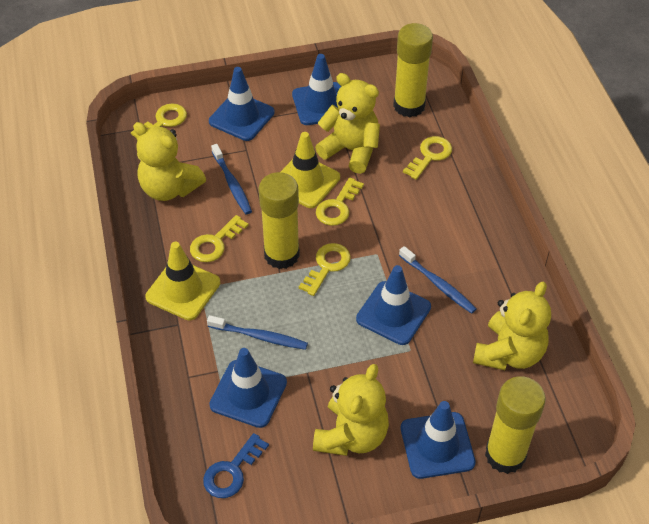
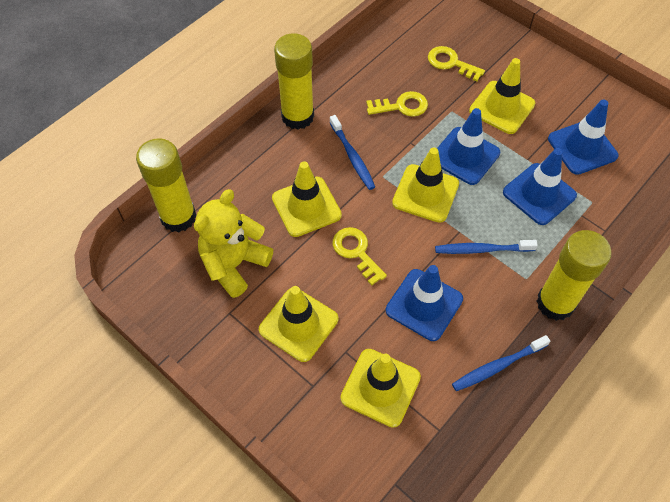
blue key: [203,433,269,498] = 1 -> none = 0
blue traffic cone: [209,67,275,141] [209,348,287,428] [292,54,341,125] [356,265,431,345] [401,401,476,479] = 5 -> [386,265,463,341] [437,108,500,185] [503,148,577,225] [548,99,618,175] = 4
yellow key: [131,103,187,140] [190,215,249,262] [299,243,351,296] [316,177,364,226] [403,136,452,180] = 5 -> [333,227,387,286] [366,91,428,117] [428,46,485,81] = 3
yellow teddy bear: [133,122,206,201] [313,364,389,456] [315,73,380,174] [473,282,551,370] = 4 -> [194,189,273,298] = 1
yellow traffic cone: [145,242,220,320] [281,132,340,208] = 2 -> [259,286,338,362] [272,161,342,237] [340,349,421,428] [392,147,459,223] [469,58,536,134] = 5

